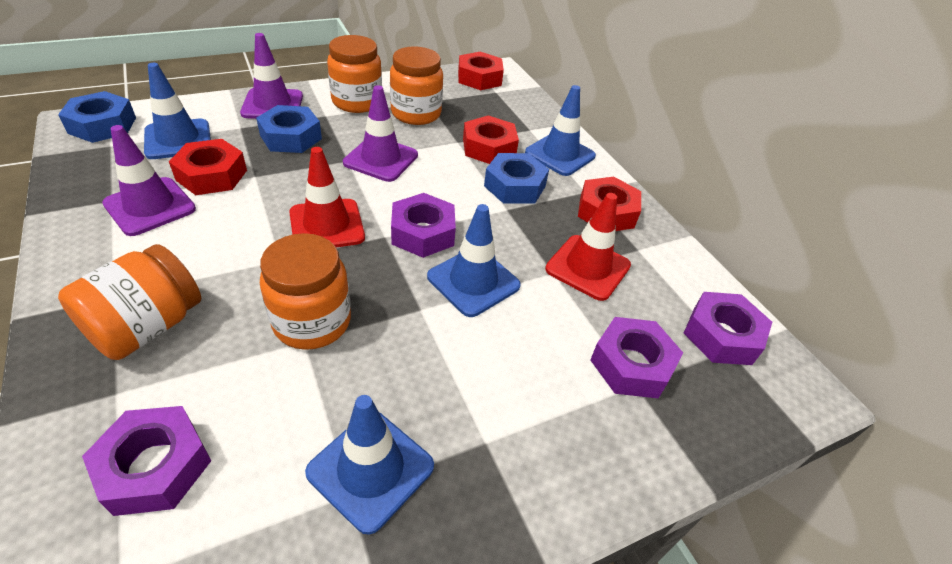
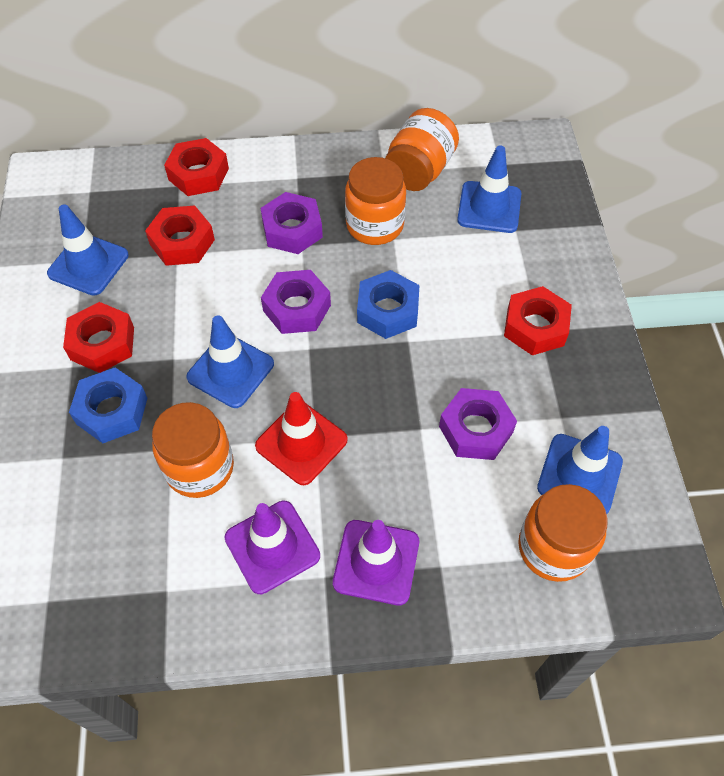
blue nut: [58,91,136,143] [256,105,322,153] [484,153,549,204] = 3 -> [69,367,147,443] [357,270,420,339] = 2
purple nut: [82,406,211,516] [391,193,456,258] [590,317,683,398] [684,292,772,365] = 4 -> [261,192,323,254] [261,270,331,334] [439,388,517,460] = 3
purple traffic cone: [102,125,196,236] [240,33,303,119] [343,85,418,182] = 3 -> [225,501,320,594] [333,520,419,605] = 2
red traffic cone: [289,147,365,247] [545,193,631,301] = 2 -> [255,392,348,485] = 1

